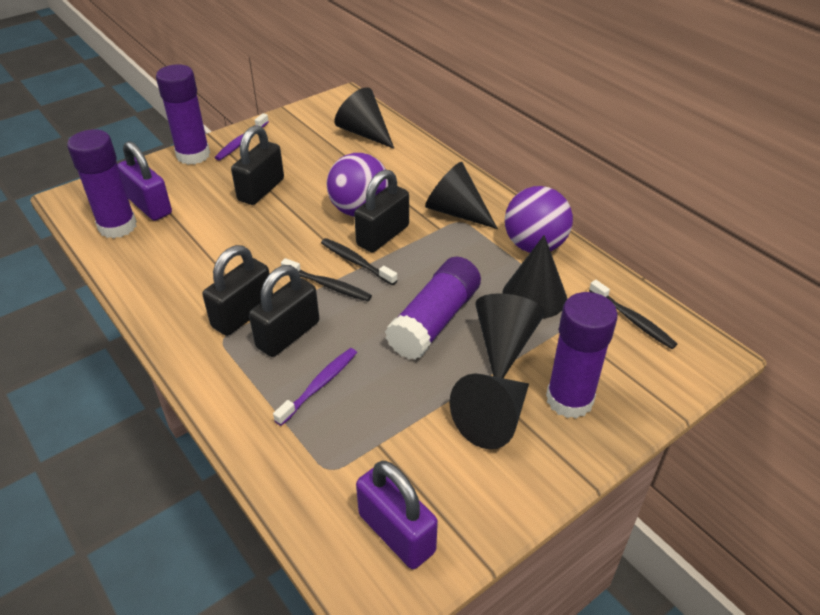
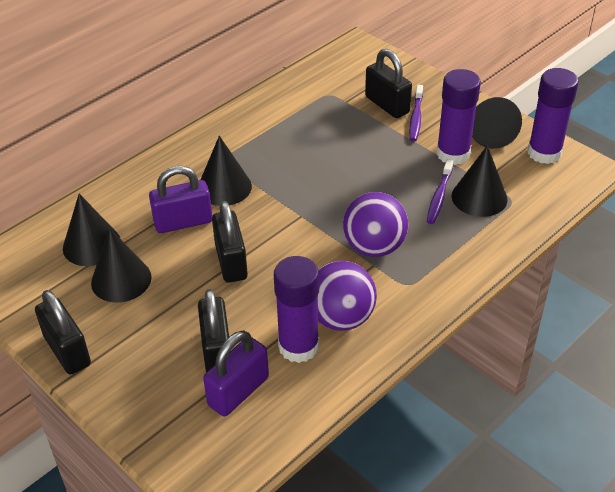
black toothbrush: [281,258,372,301] [321,238,398,285] [589,280,677,349] = 3 -> none = 0
purple glue stick: [67,129,137,239] [156,64,210,165] [385,257,481,360] [546,292,618,419] = 4 -> [274,256,319,363] [436,69,481,165] [528,68,579,164] = 3

